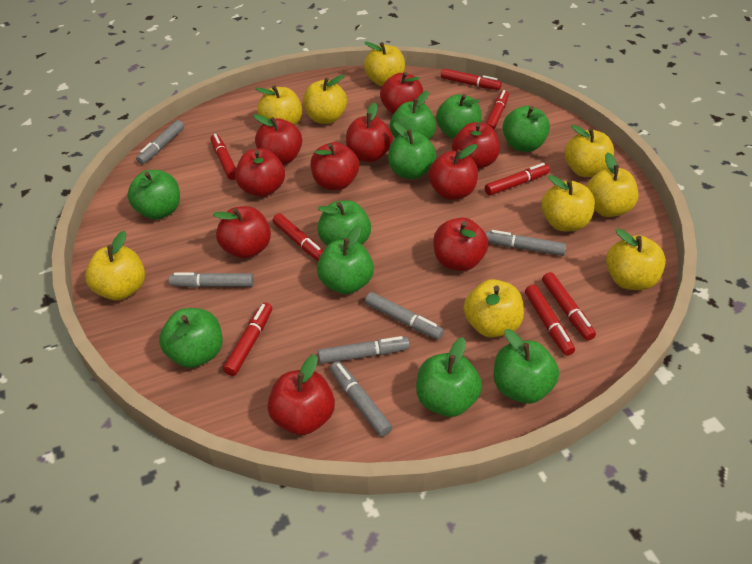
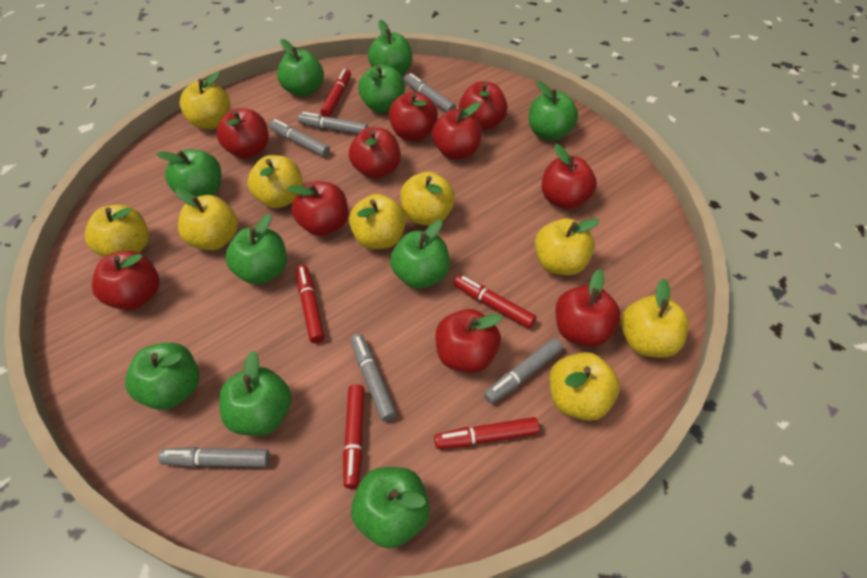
red marker: [211,134,236,180] [223,303,272,376] [273,213,323,261] [441,68,502,90] [485,90,509,130] [485,163,550,195] [525,285,575,356] [542,272,596,340] = 8 -> [296,265,325,343] [320,69,351,117] [343,384,365,489] [434,417,539,449] [454,275,537,328] = 5

